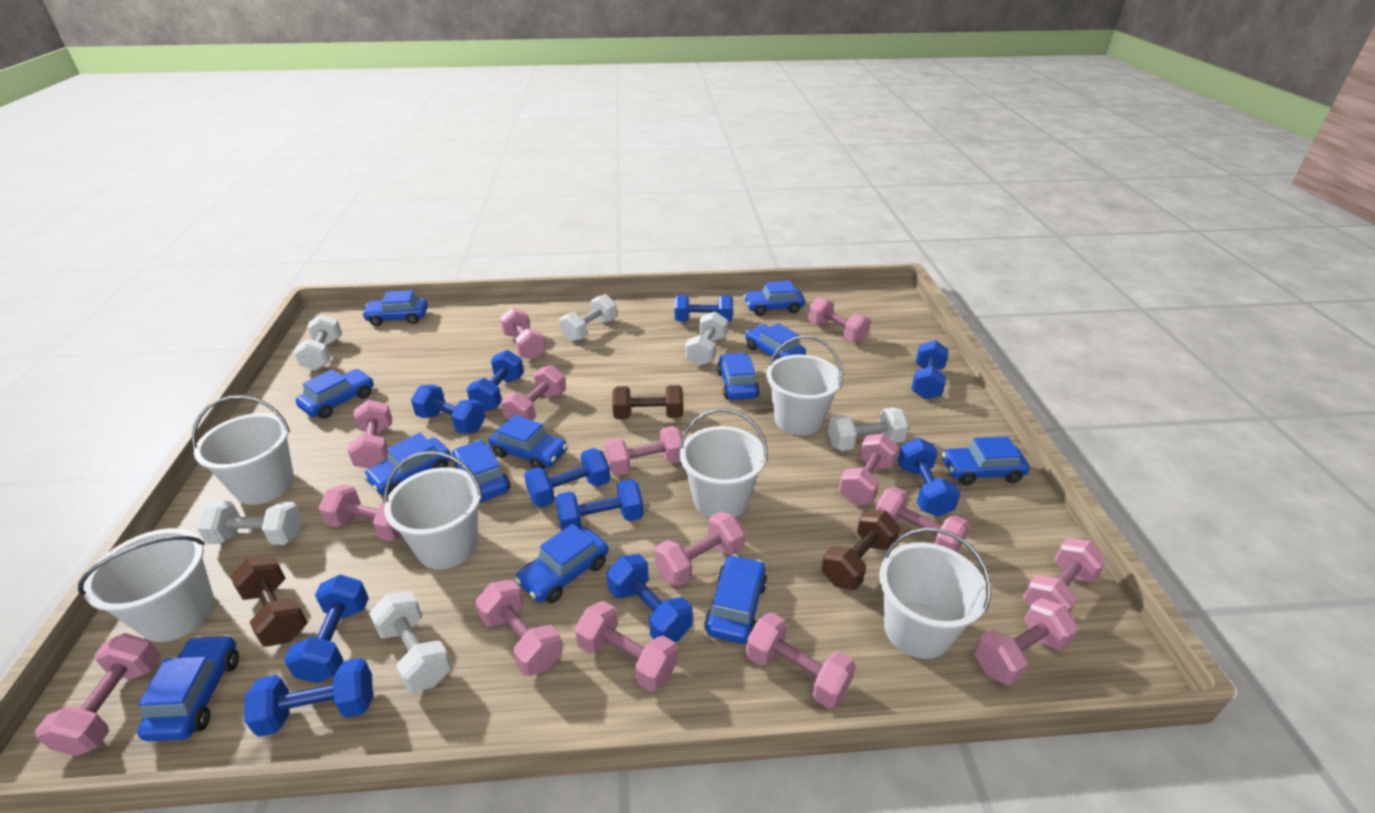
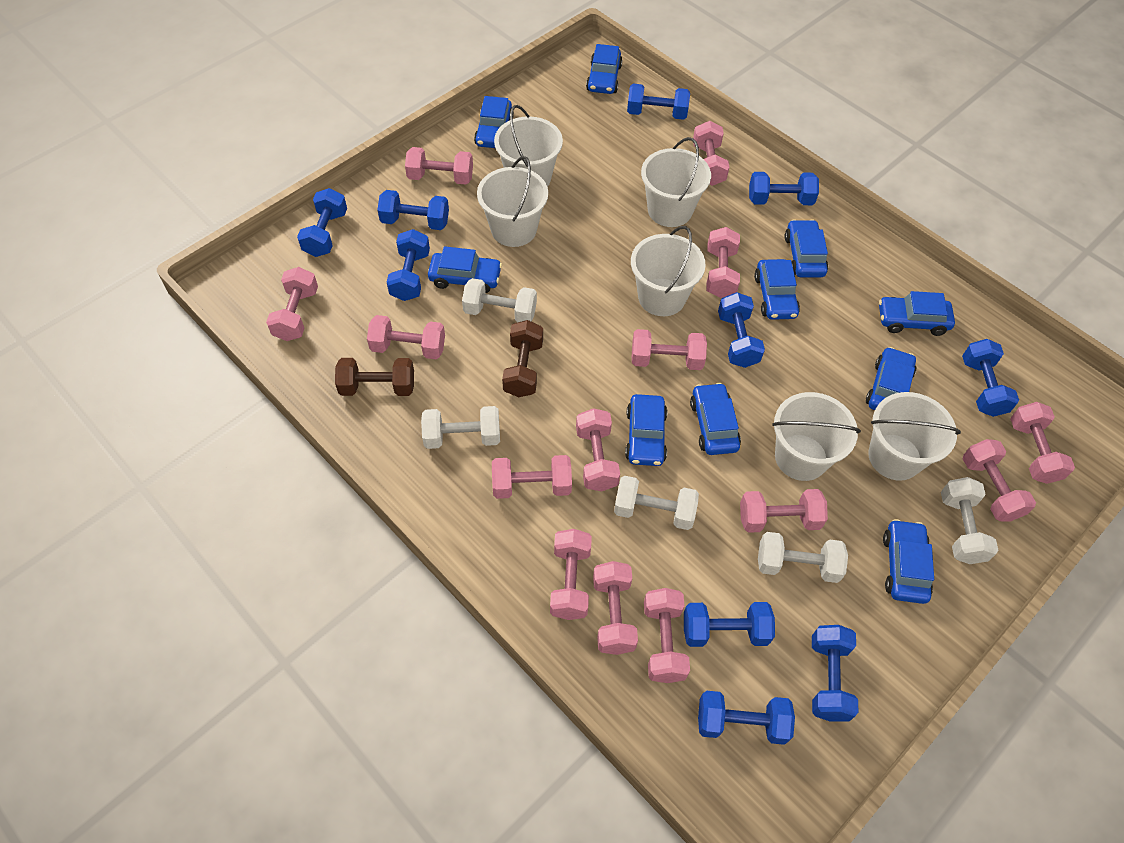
blue car: [137,634,239,741] [296,369,374,419] [362,290,428,326] [363,433,451,495] [452,440,510,503] [489,415,568,469] [515,524,609,603] [704,554,767,644] [717,353,760,400] [744,280,805,316] [745,323,806,361] [942,437,1030,485] = 12 -> [428,246,502,293] [474,96,514,148] [586,44,623,94] [625,394,667,466] [690,383,741,455] [754,259,800,320] [785,219,828,277] [866,347,916,410] [879,291,955,336] [883,519,934,604] = 10
brown dumbbell: [230,555,308,647] [612,385,683,419] [822,509,900,590] = 3 -> [335,358,414,396] [502,320,543,397] = 2
pink dumbbell: [35,633,160,756] [319,485,402,541] [348,400,392,469] [475,580,563,676] [500,308,546,359] [501,365,566,420] [575,601,678,692] [605,426,682,476] [655,512,745,586] [746,612,856,709] [808,297,871,343] [839,434,899,504] [875,487,970,552] [974,598,1079,686] [1023,538,1107,613] = 15 -> [266,267,318,341] [367,315,445,359] [405,147,473,185] [492,455,572,499] [550,529,592,620] [576,408,620,491] [593,561,638,655] [632,329,707,370] [644,588,690,683] [693,121,729,186] [706,227,740,298] [740,489,828,533] [962,439,1036,522] [1010,402,1075,484] = 14
white dumbbell: [197,501,303,545] [294,314,342,371] [369,591,452,692] [559,294,617,342] [685,311,728,366] [828,407,909,451] = 6 -> [421,406,500,449] [462,278,537,323] [614,476,699,530] [758,532,848,583] [941,477,999,564] = 5

